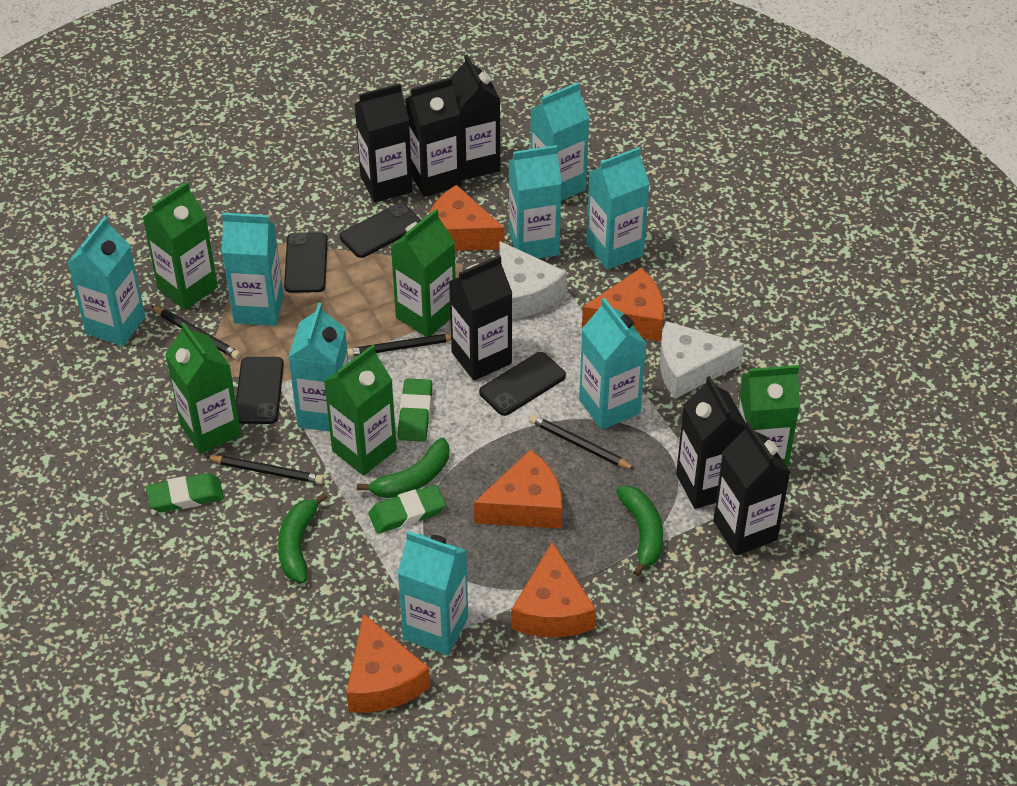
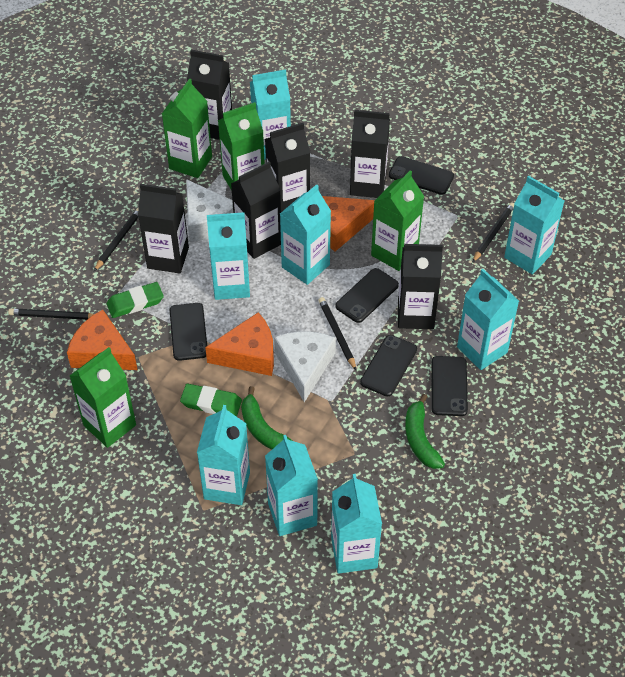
black phone: [236,357,284,424] [284,232,328,293] [340,203,421,258] [479,352,566,416] = 4 -> [170,303,207,361] [335,268,399,323] [360,335,417,396] [389,156,454,195] [431,356,468,416] = 5
green banana: [278,493,328,583] [357,438,449,498] [616,486,663,577] = 3 -> [241,386,292,450] [405,394,445,469] = 2
green carton: [143,182,218,310] [165,322,241,454] [324,345,397,476] [391,209,456,337] [738,365,800,467] = 5 -> [70,347,136,448] [162,79,212,178] [218,102,265,190] [371,171,424,271] = 4
green eraser: [146,473,224,512] [369,485,446,534] [398,378,432,442] = 3 -> [107,282,164,318] [180,384,242,417] = 2
orange cheese: [346,613,430,713] [429,185,504,251] [474,449,562,529] [511,542,596,637] [582,268,664,341] = 5 -> [67,309,138,370] [205,313,274,376] [322,196,375,252] = 3

